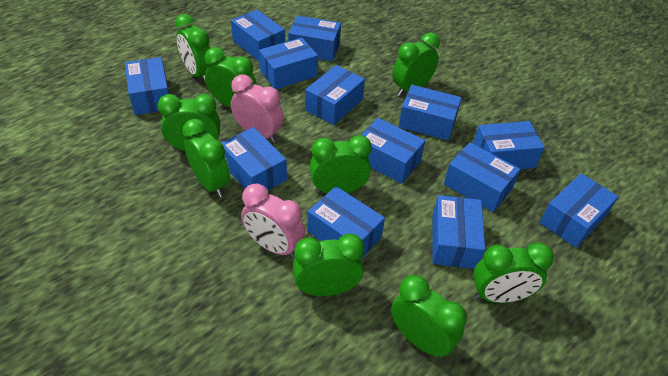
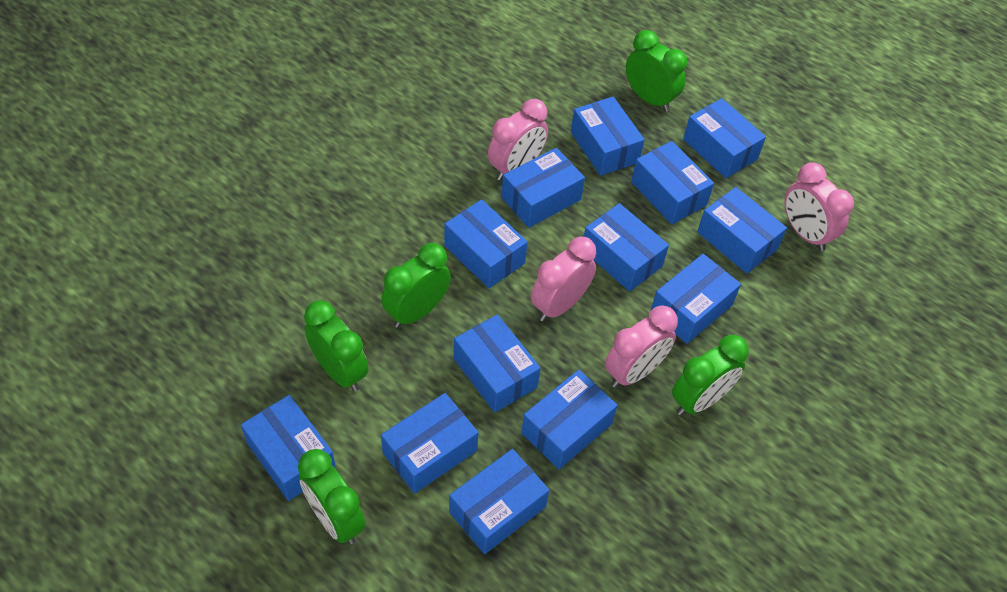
green clock: [158,94,220,151] [175,14,211,83] [182,119,230,198] [205,47,257,107] [293,234,364,296] [310,135,372,193] [391,275,467,358] [392,32,440,96] [473,242,554,303] = 9 -> [298,449,366,544] [304,300,369,391] [381,243,451,328] [626,30,687,112] [672,335,749,415] = 5
pink clock: [231,74,284,143] [241,184,305,258] = 2 -> [488,99,548,181] [531,237,596,321] [605,306,678,388] [784,162,854,251] = 4

